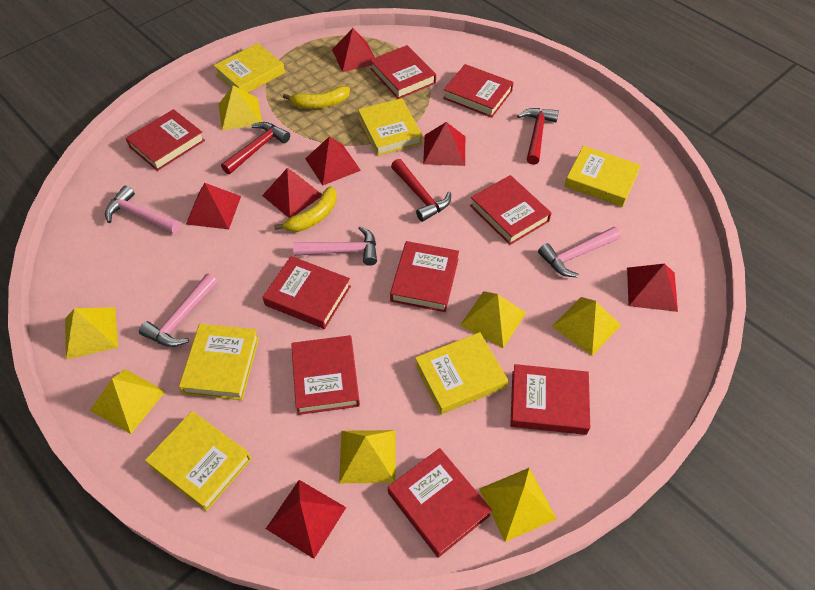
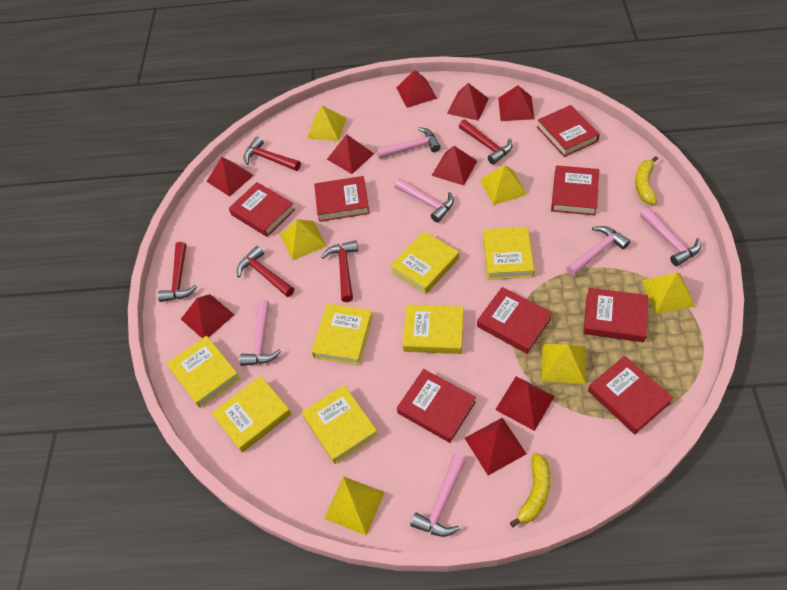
pink hammer: [105,185,181,234] [139,274,218,347] [293,226,377,266] [538,227,621,277] = 4 -> [239,300,281,366] [376,127,441,159] [394,178,454,223] [410,454,466,537] [566,226,630,276] [640,208,701,266] = 6
red book: [125,109,205,171] [263,256,351,329] [291,335,360,415] [370,45,436,99] [388,448,492,558] [390,241,459,312] [443,64,514,118] [470,175,551,245] [510,364,590,435] = 9 -> [229,182,295,237] [314,176,370,222] [397,369,476,443] [477,287,552,354] [537,105,600,157] [551,165,599,215] [583,288,648,342] [588,356,673,434] = 8
red hammer: [221,122,290,174] [391,159,451,222] [517,108,559,165] = 3 -> [158,242,197,302] [237,246,294,297] [243,137,301,171] [321,241,358,302] [459,120,512,165] = 5
red pyramid: [186,183,241,229] [262,168,322,218] [266,480,346,559] [305,136,361,185] [332,28,375,72] [423,122,465,166] [627,264,678,312] = 7 -> [181,294,234,338] [206,157,254,197] [327,134,374,174] [396,70,437,108] [432,146,477,185] [447,83,489,121] [465,418,527,475] [495,376,555,431] [498,85,535,121] = 9
yellow book: [145,411,252,511] [179,324,259,400] [214,43,285,93] [358,98,422,156] [415,332,508,415] [565,146,641,207] = 6 -> [167,336,240,408] [212,376,291,453] [302,385,378,464] [312,304,373,365] [390,231,459,294] [403,305,464,354] [483,227,534,280] = 7
yellow pyramid: [65,307,118,360] [90,369,166,434] [219,85,262,130] [339,430,396,483] [460,291,526,348] [479,468,557,542] [552,297,621,356] = 7 -> [280,219,327,261] [307,106,346,141] [324,476,385,536] [480,165,527,205] [542,344,586,384] [642,273,696,314] = 6

